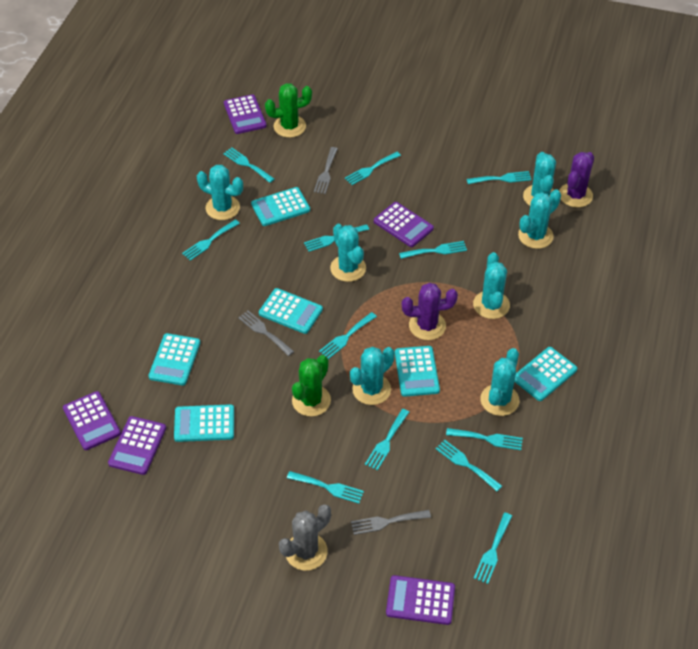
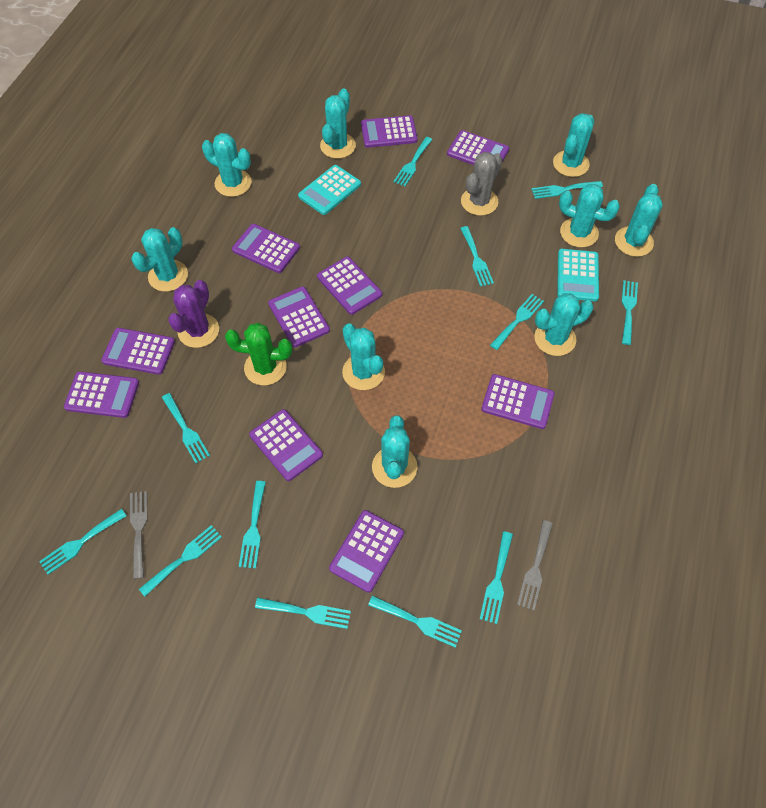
green cactus: [265,83,312,138] [292,355,331,417] = 2 -> [225,323,292,386] = 1
grey fork: [238,311,294,356] [314,147,338,194] [351,510,431,535] = 3 -> [130,491,148,579] [517,520,553,611] = 2
purple cactus: [402,283,458,340] [559,152,594,208] = 2 -> [168,280,219,348] = 1
purple calculator: [63,391,121,450] [108,416,166,475] [224,94,267,134] [374,202,434,247] [386,575,455,625] = 5 -> [64,371,139,418] [101,328,175,375] [232,224,300,273] [249,409,323,481] [268,286,330,347] [317,256,382,315] [329,510,404,593] [361,115,418,148] [447,130,509,165] [481,374,555,429] = 10
turquoise cactus: [197,165,243,220] [330,224,366,282] [350,347,395,405] [473,252,510,319] [480,348,519,416] [518,189,561,249] [523,152,556,206] = 7 -> [131,227,188,292] [202,133,252,197] [320,88,356,159] [342,323,385,390] [372,415,418,488] [534,293,594,356] [553,113,594,177] [559,184,620,248] [615,184,663,257] = 9
turquoise calculator: [148,333,201,386] [174,404,234,442] [251,187,310,226] [259,288,323,334] [395,346,440,397] [514,347,577,401] = 6 -> [298,165,361,215] [557,249,599,301] = 2

